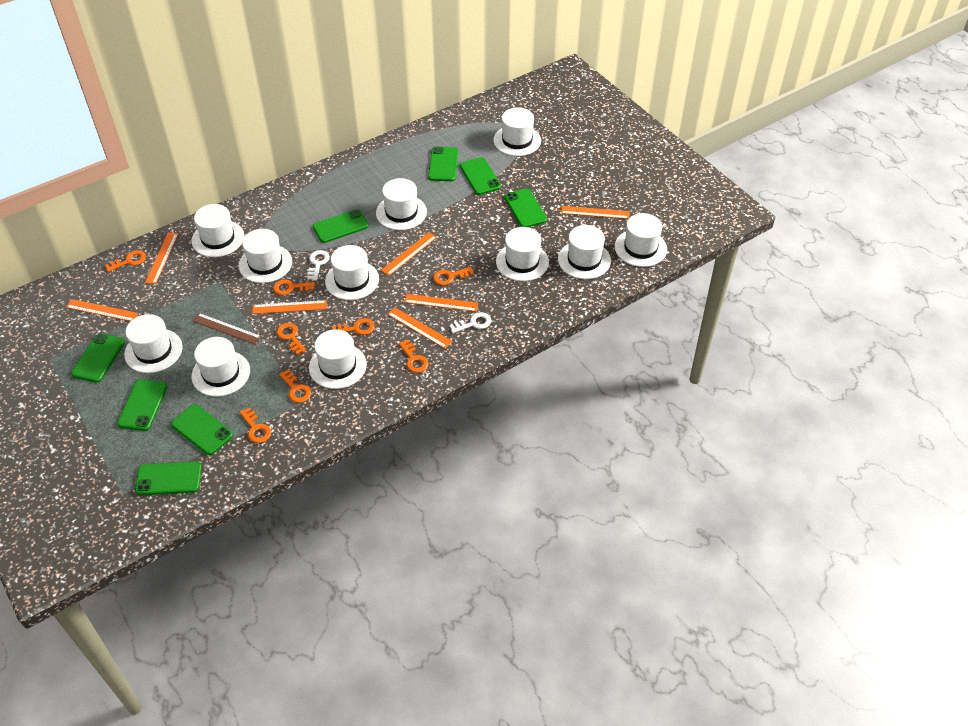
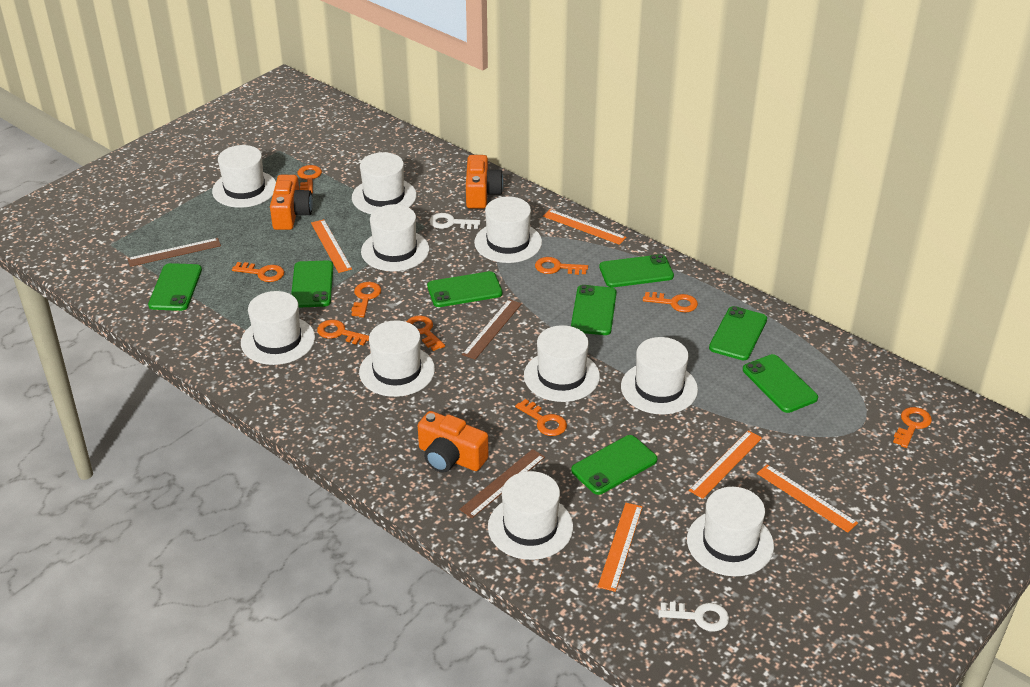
brown ruler: [192,313,262,345] = 1 -> [127,238,221,267] [459,449,545,518] [462,299,522,360] = 3
orange camera: none = 0 -> [270,175,313,230] [418,411,489,473] [466,155,503,209] = 3
orange key: [105,250,146,272] [240,407,271,443] [273,279,315,295] [277,323,306,355] [279,370,311,403] [332,318,375,335] [399,340,429,373] [433,267,474,285] = 8 -> [232,262,284,282] [298,165,322,194] [317,320,369,346] [351,282,381,317] [407,315,445,351] [515,399,567,436] [535,257,588,275] [643,292,698,312] [893,407,932,448] = 9
orange ruler: [66,299,138,321] [145,233,178,284] [252,300,327,314] [381,232,437,276] [388,307,453,349] [404,294,478,312] [561,206,629,219] = 7 -> [311,219,352,273] [543,209,626,245] [598,503,643,592] [689,430,762,499] [757,465,858,533] = 5
white hat: [124,314,183,373] [191,204,244,257] [191,337,250,397] [239,229,292,283] [309,329,367,389] [325,245,379,300] [376,178,427,230] [493,107,541,156] [496,227,549,281] [558,225,611,279] [615,213,667,267] = 11 -> [212,145,276,208] [241,291,315,365] [352,152,417,214] [359,320,435,397] [361,204,429,271] [474,196,542,263] [488,471,573,560] [524,325,600,402] [621,337,698,415] [687,487,774,576] = 10

